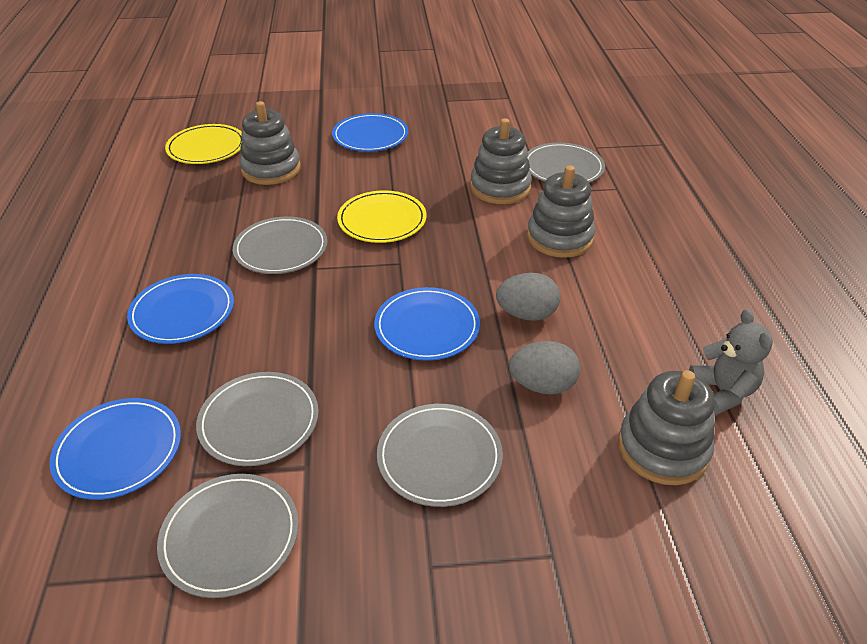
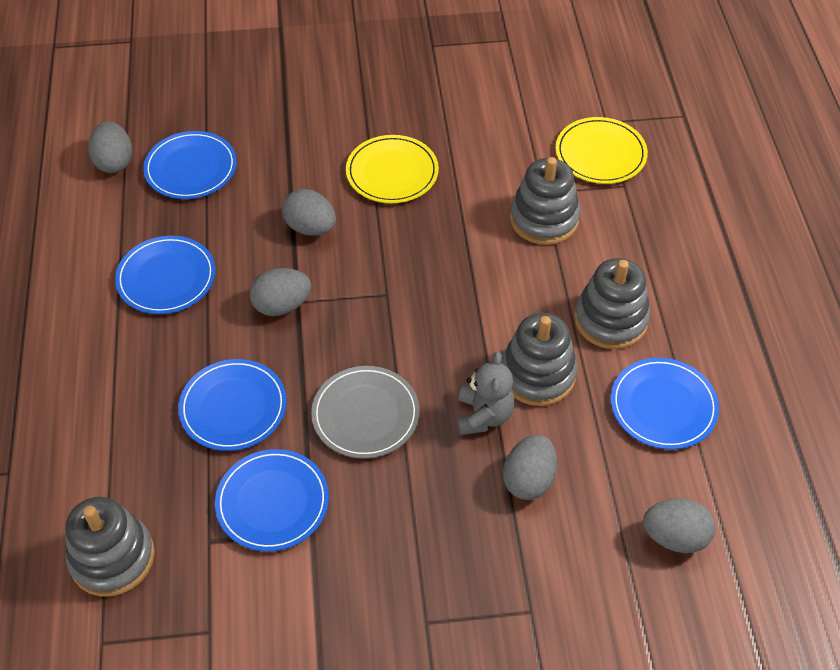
blue plate: [49,398,181,500] [127,274,234,344] [332,113,408,152] [374,287,480,361] = 4 -> [115,236,215,314] [143,131,237,199] [178,359,287,451] [215,449,329,552] [611,358,719,450] = 5
grey egg: [496,273,560,321] [509,341,580,395] = 2 -> [88,121,132,173] [249,268,311,316] [282,189,336,236] [503,435,557,500] [643,498,716,553] = 5
grey plate: [157,474,299,598] [196,372,319,466] [233,217,327,274] [377,404,503,507] [527,142,605,183] = 5 -> [311,366,420,459] = 1

